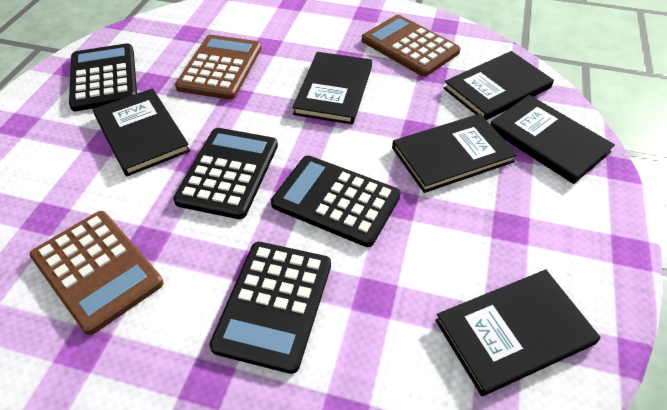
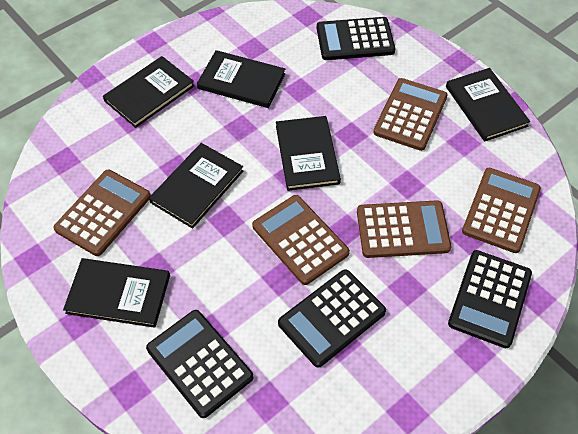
brown calculator: [30,211,164,335] [175,35,262,100] [362,15,460,77] = 3 -> [53,170,151,256] [252,195,350,285] [357,200,451,258] [373,78,448,151] [462,168,541,253] = 5

